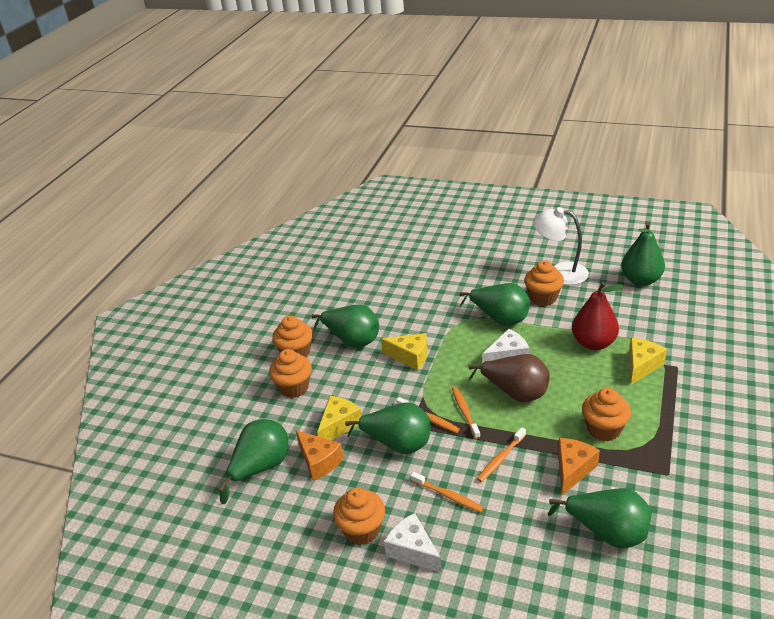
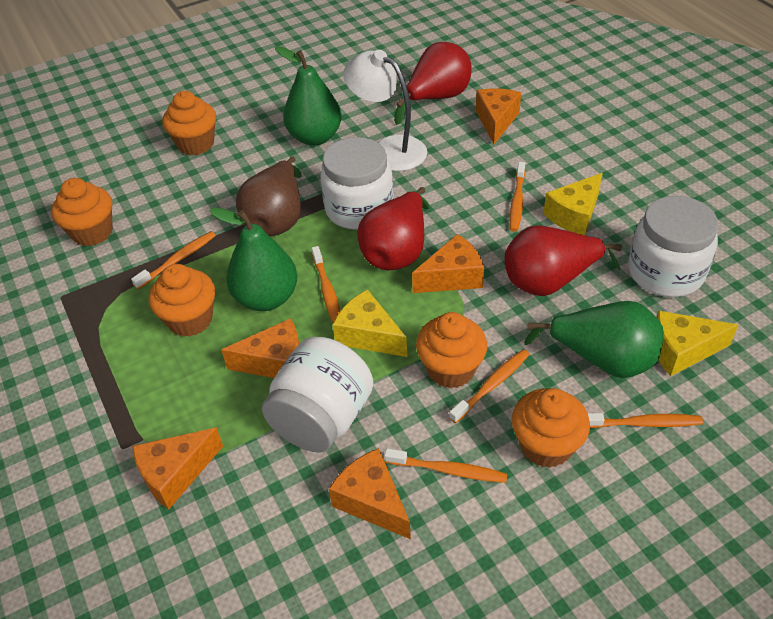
green pear: [218,419,288,504] [311,304,379,348] [345,402,431,454] [459,283,530,326] [548,488,652,549] [621,222,665,286] = 6 -> [210,208,298,311] [275,46,342,145] [524,301,664,378] = 3
orange cheese: [296,430,344,481] [558,438,600,495] = 2 -> [132,427,223,509] [221,318,299,378] [329,448,411,539] [412,234,484,293] [476,88,521,144] = 5
orange toothbrush: [396,397,460,433] [411,472,484,512] [452,387,480,439] [477,427,526,482] = 4 -> [131,231,216,289] [312,246,340,323] [384,448,508,483] [449,349,530,423] [510,162,525,232] [588,413,703,428] = 6
red pear: [572,282,624,350] = 1 -> [357,187,429,270] [394,42,472,125] [505,225,622,296] = 3
white cheese: [384,513,442,573] [482,329,529,362] = 2 -> none = 0
white jar: none = 0 -> [262,337,374,452] [320,137,394,230] [628,196,718,297] = 3

